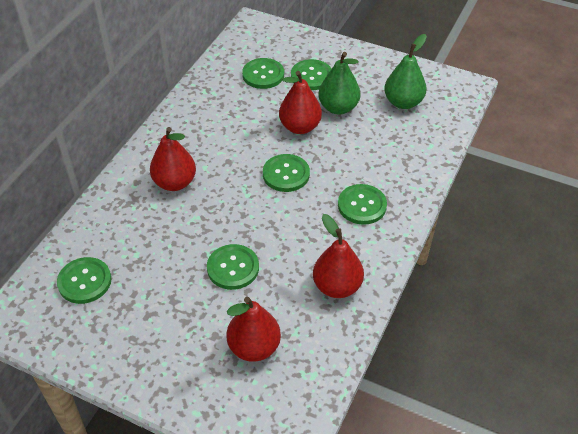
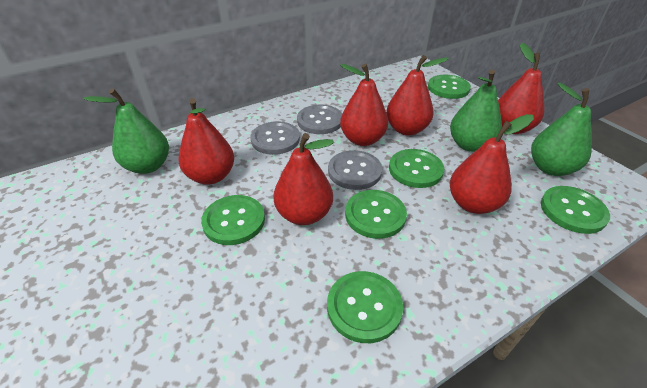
green pear: [318,52,360,115] [384,34,427,109] = 2 -> [83,89,169,174] [450,70,502,152] [531,83,592,176] = 3
grey button: none = 0 -> [250,121,300,155] [297,105,342,134] [328,150,382,190] = 3
red pear: [150,127,196,191] [227,297,281,362] [279,71,322,134] [313,214,364,298] = 4 -> [178,98,234,185] [273,133,334,225] [340,64,388,146] [386,55,449,136] [450,114,534,214] [498,43,544,134] = 6

